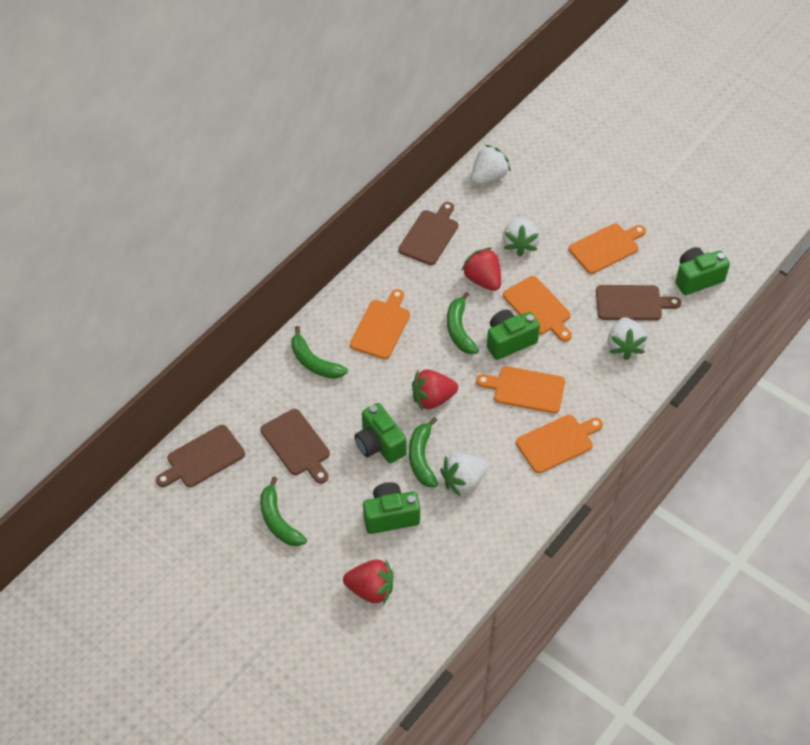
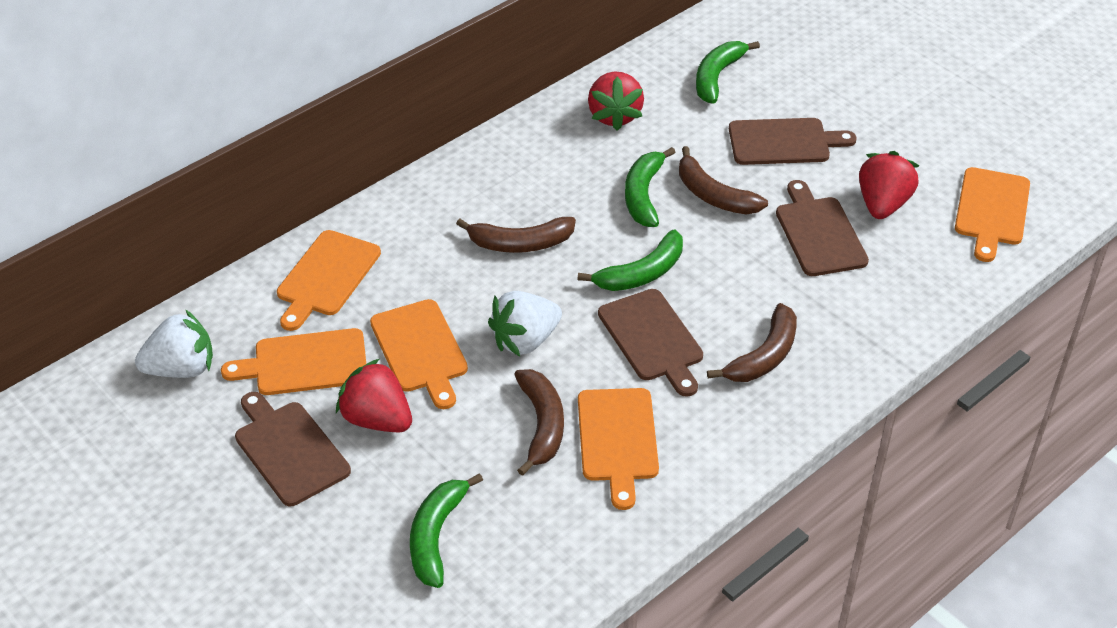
brown banana: none = 0 -> [456,217,576,253] [514,369,564,476] [679,146,768,214] [707,303,797,382] = 4
green camera: [354,403,406,463] [363,482,420,534] [487,309,540,360] [675,247,730,295] = 4 -> none = 0
white strawberry: [440,453,488,497] [471,145,511,185] [503,217,540,257] [608,317,647,360] = 4 -> [135,310,213,378] [488,291,562,356] = 2

